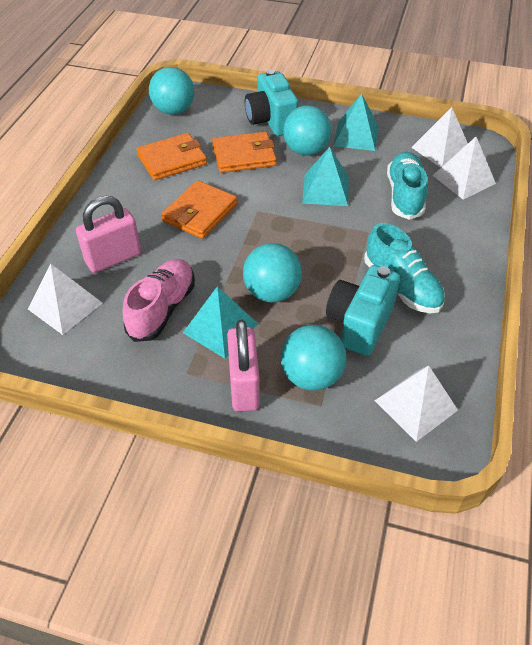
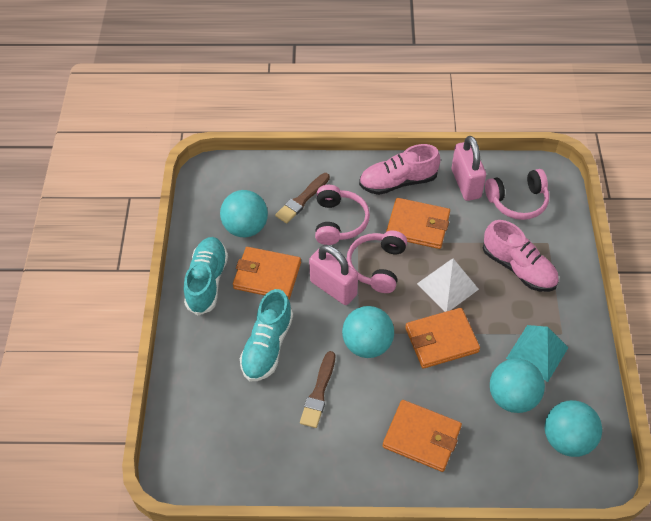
brown brush: none = 0 -> [275,173,330,223] [300,351,335,428] = 2
orange wallet: [136,133,207,180] [161,180,237,239] [212,132,277,173] = 3 -> [233,247,301,299] [383,400,462,472] [386,198,450,249] [405,308,480,369] = 4
pink headphones: none = 0 -> [315,185,370,245] [346,231,407,293] [485,169,549,220] = 3
pink shoe: [123,259,195,342] = 1 -> [359,144,440,195] [483,220,559,292] = 2
turquoise camera: [245,69,298,136] [326,265,400,356] = 2 -> none = 0
turquoise pyramid: [183,286,258,358] [302,147,349,206] [333,93,379,151] = 3 -> [506,325,569,382] = 1
white pyramid: [28,264,102,335] [375,365,458,442] [411,107,468,168] [432,137,496,200] = 4 -> [417,259,479,312] = 1

